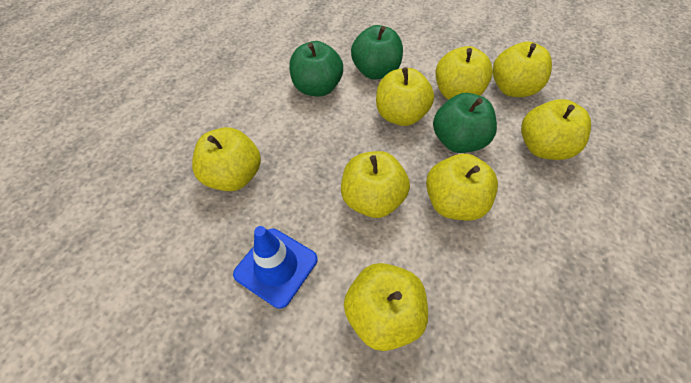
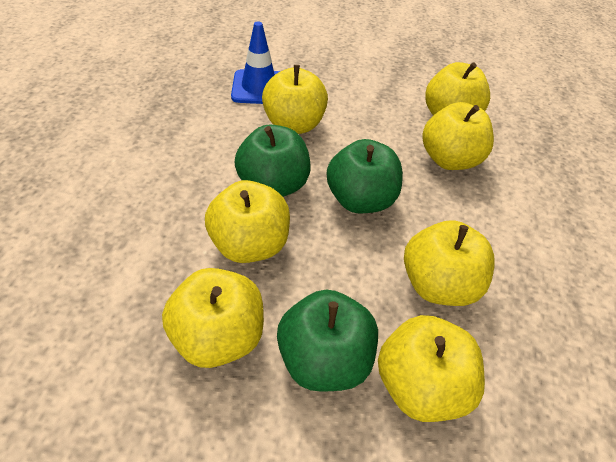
yellow apple: [192,127,261,191] [341,151,410,218] [344,263,428,351] [376,67,434,126] [426,154,498,221] [435,46,493,99] [493,42,552,97] [521,99,591,160] = 8 -> [162,268,264,368] [205,180,290,263] [262,65,328,134] [378,315,485,422] [404,220,494,306] [422,102,494,170] [425,62,490,115] = 7

